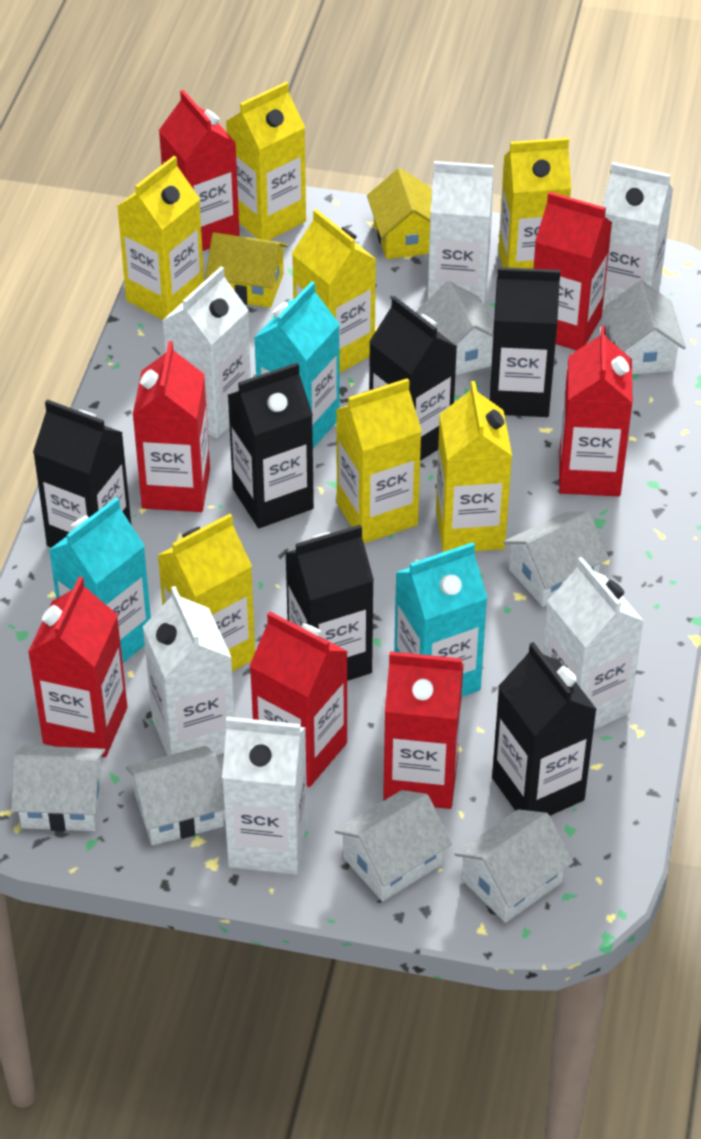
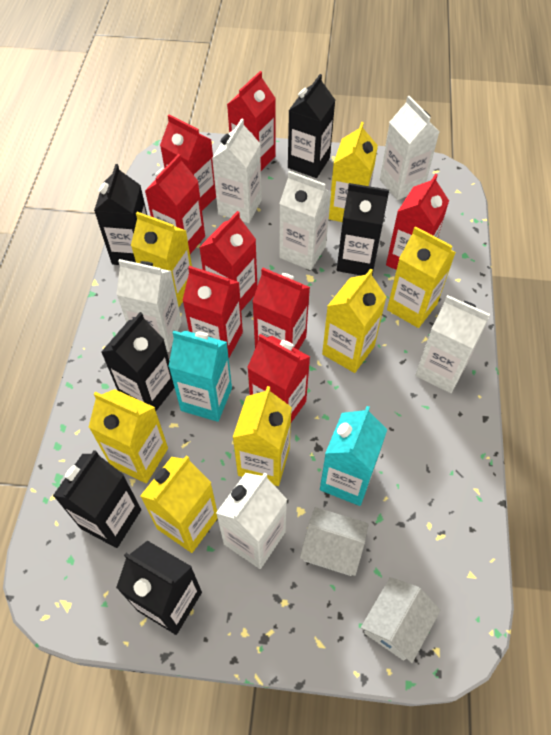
red carton: [28,577,127,757] [133,341,210,512] [159,90,240,251] [250,612,348,787] [383,651,464,809] [533,192,612,351] [559,326,633,496] = 7 -> [145,154,205,254] [160,114,216,211] [182,266,243,358] [199,211,257,311] [227,71,276,171] [247,334,310,422] [252,268,310,350] [386,174,449,270] = 8
turquoise carton: [49,497,151,663] [254,281,340,448] [394,542,488,697] = 3 -> [168,331,232,422] [320,406,387,506] = 2
white house: [11,746,105,831] [126,746,225,845] [335,790,452,901] [416,281,494,375] [454,809,574,923] [503,511,609,607] [605,280,686,374] = 7 -> [300,507,369,576] [361,577,441,663] = 2
yellow house: [205,232,288,308] [367,168,432,259] = 2 -> none = 0

